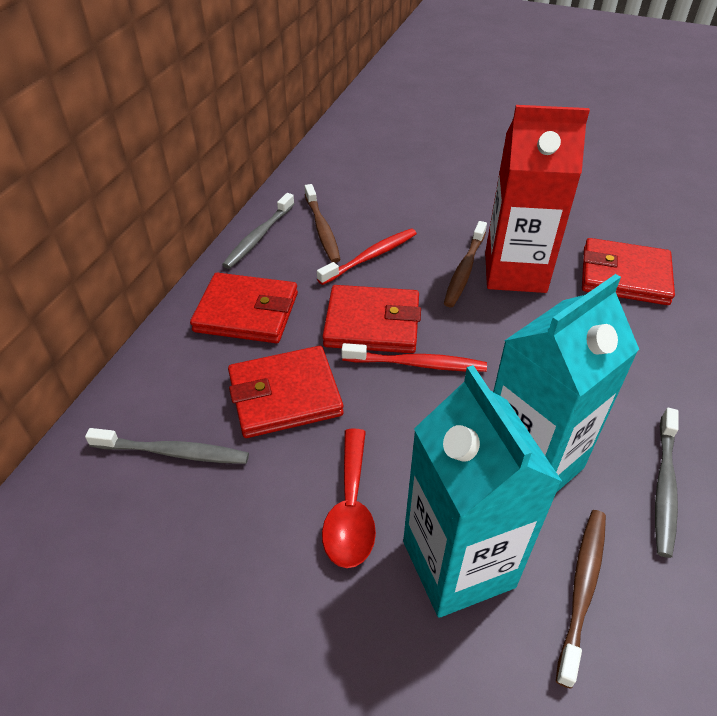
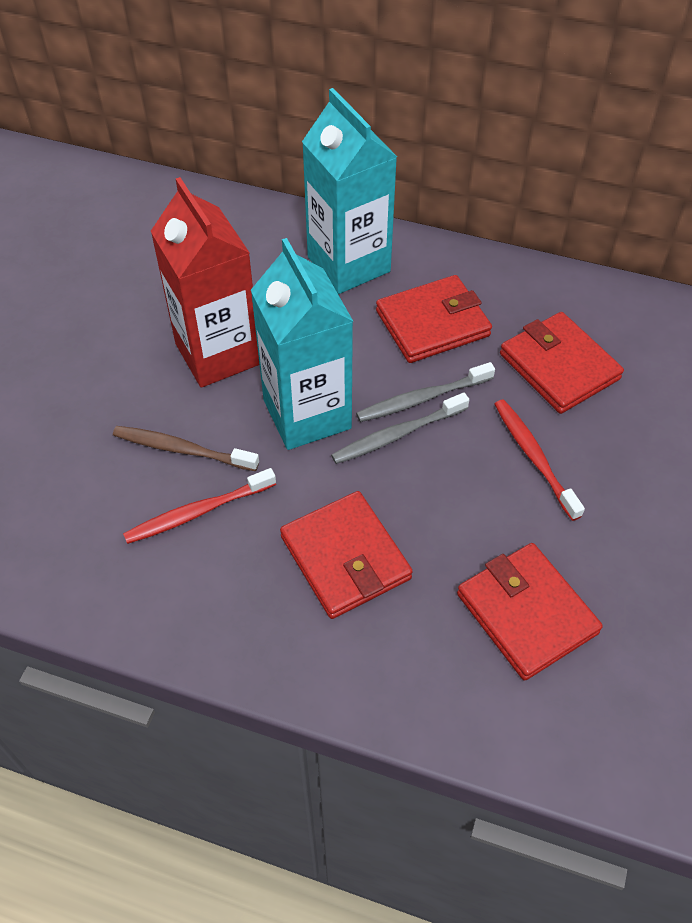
brown toothbrush: [305,184,341,263] [444,221,487,307] [556,510,606,688] = 3 -> [113,426,259,471] = 1
grey toothbrush: [85,428,249,464] [222,193,294,269] [655,408,679,558] = 3 -> [331,393,469,464] [356,362,495,422] = 2
red spoon: [322,429,376,568] = 1 -> none = 0

